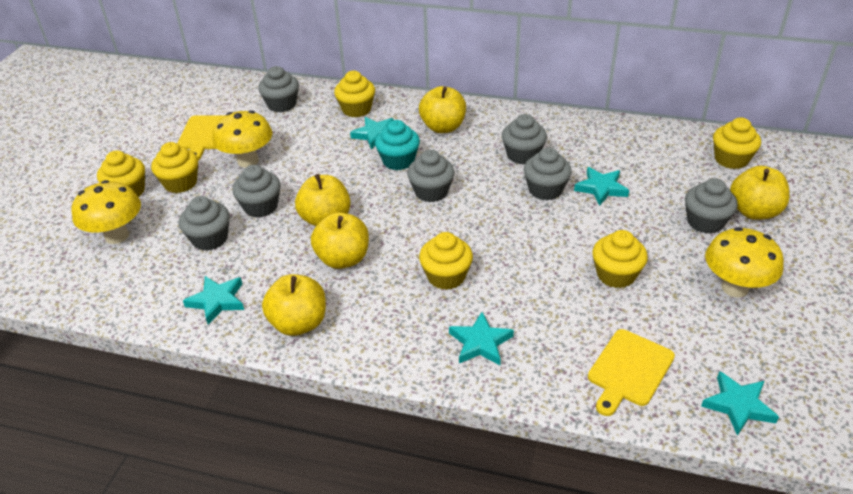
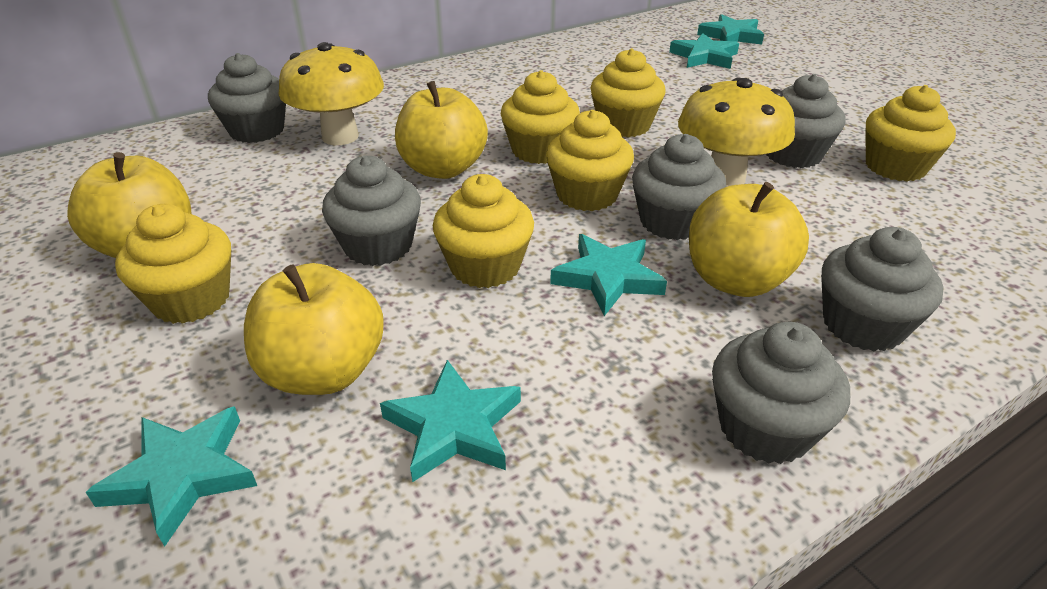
grey cupcake: [179,196,230,251] [232,165,281,218] [258,66,299,113] [407,150,455,202] [502,114,547,165] [524,147,572,200] [685,178,738,234] = 7 -> [208,53,286,143] [322,156,421,266] [632,134,726,240] [712,322,850,464] [766,74,845,168] [821,227,944,352] = 6
turquoise cupcake: [375,120,420,170] = 1 -> none = 0
yellow apple: [262,274,326,336] [295,174,351,226] [311,212,369,269] [419,86,466,133] [730,166,790,220] = 5 -> [67,152,191,258] [244,263,384,395] [395,81,488,179] [689,182,809,297] = 4
yellow cutting board: [177,115,225,160] [588,329,675,416] = 2 -> none = 0
yellow mushroom: [71,180,141,244] [212,110,273,168] [705,227,784,298] = 3 -> [279,42,384,145] [678,78,795,187] = 2

